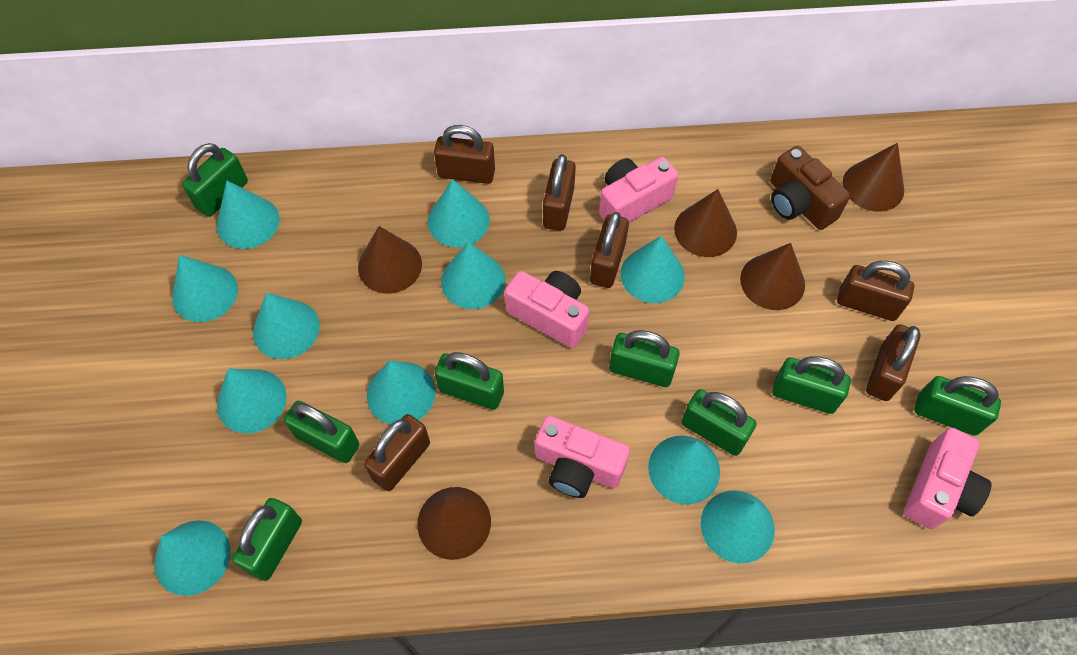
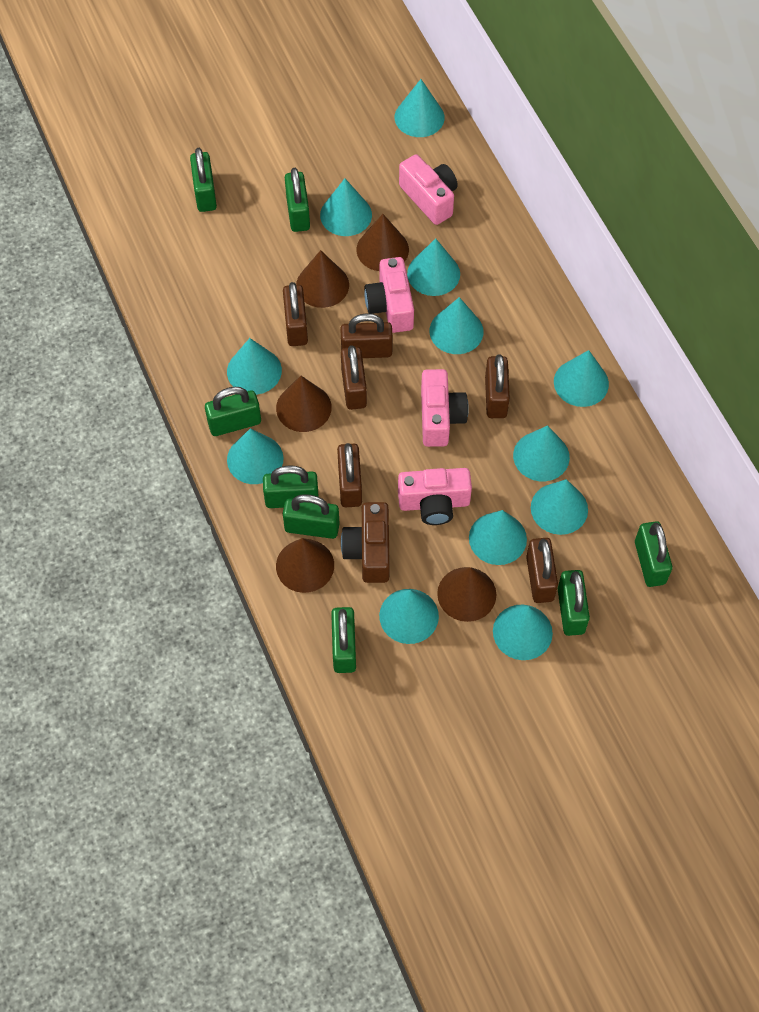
turquoise cone: [154,520,230,596] [172,255,238,322] [217,181,280,249] [217,369,287,434] [253,293,320,359] [367,360,436,425] [427,179,490,247] [441,242,506,309] [621,236,685,303] [648,436,720,504] [701,490,775,564] = 11 -> [227,338,282,395] [227,428,283,484] [320,179,372,236] [379,589,439,644] [395,79,445,137] [407,238,460,296] [429,297,483,354] [469,510,527,565] [493,605,553,660] [513,425,570,481] [531,479,588,535] [554,350,609,407] = 12

